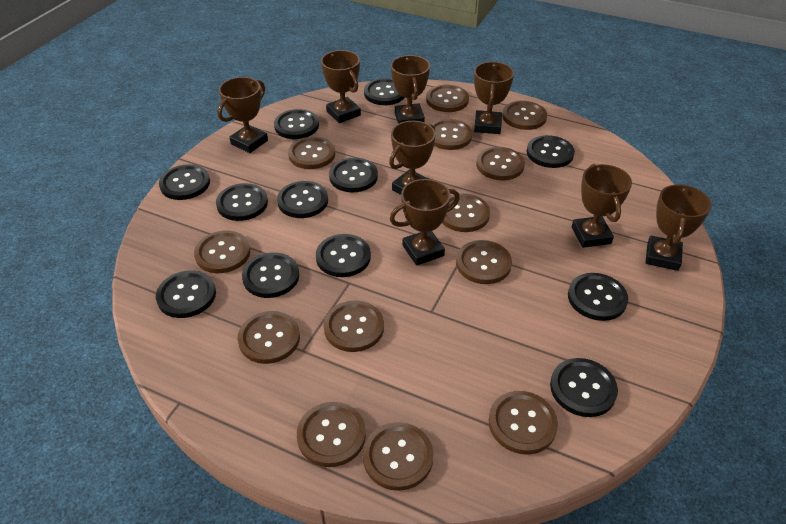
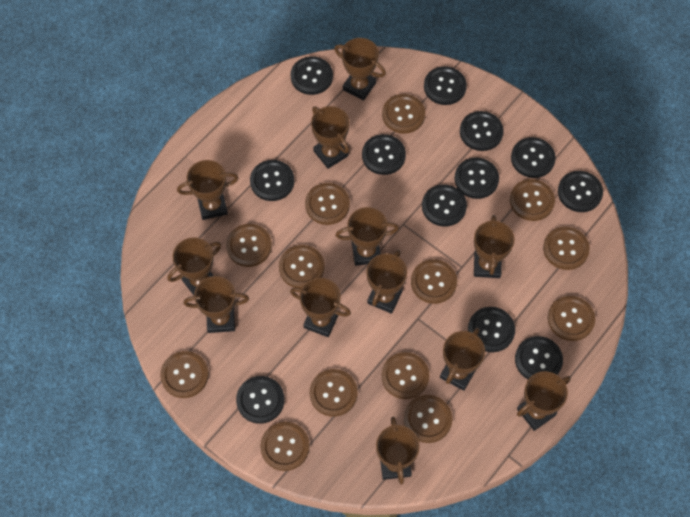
brown trophy: [217,77,268,153] [321,50,361,123] [389,121,436,195] [390,179,460,266] [391,55,430,124] [474,62,514,134] [572,164,632,248] [645,184,711,271] = 8 -> [168,237,221,295] [177,160,238,220] [184,276,249,333] [290,278,351,337] [311,106,350,169] [334,38,386,101] [335,207,399,266] [367,250,407,314] [376,416,420,485] [440,328,485,391] [474,215,515,278] [517,371,571,431] = 12

